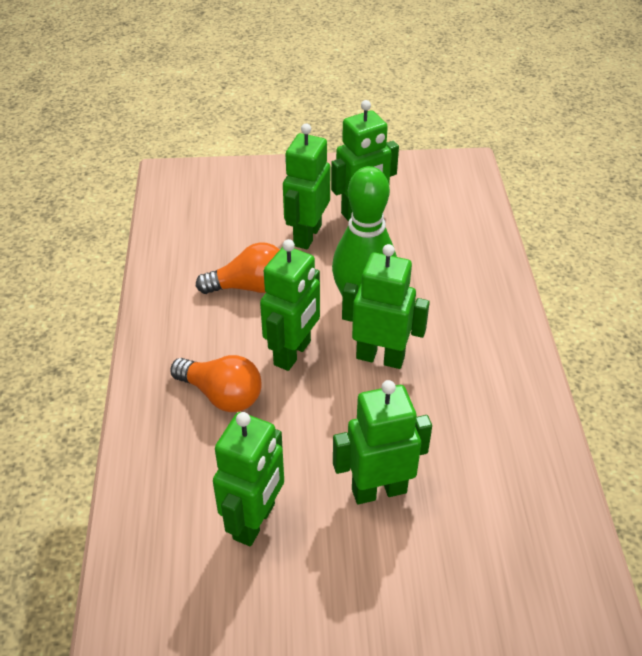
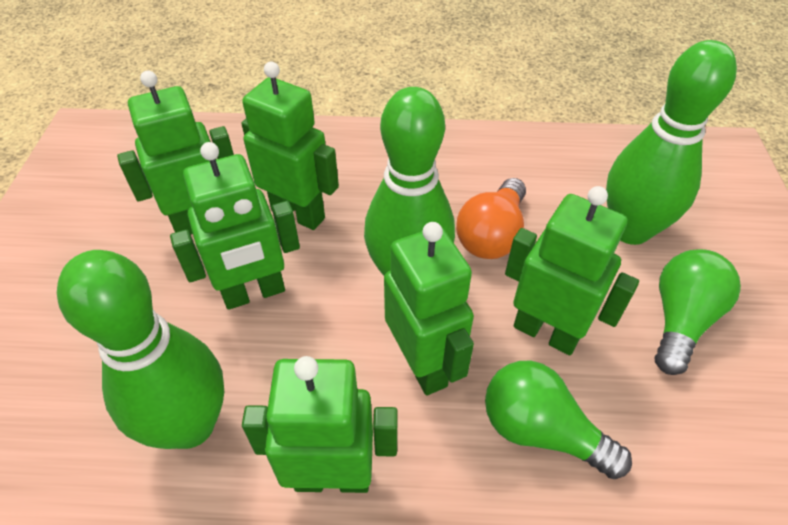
green bowling pin: [332,166,397,296] = 1 -> [57,250,224,449] [364,87,455,276] [606,40,737,245] = 3
green light bulb: none = 0 -> [485,361,632,479] [655,249,741,375] = 2
orange light bulb: [170,355,262,412] [196,242,280,294] = 2 -> [456,178,526,259] = 1

